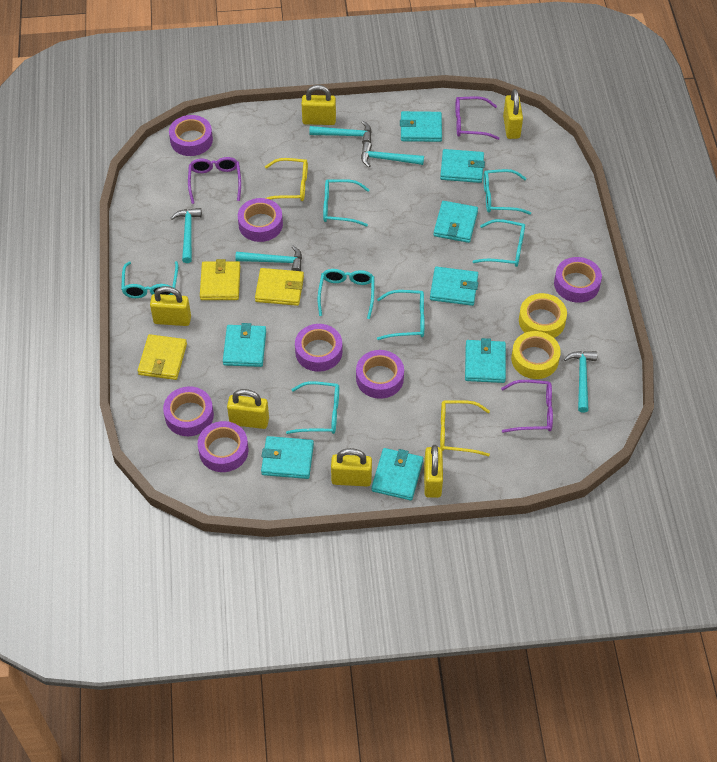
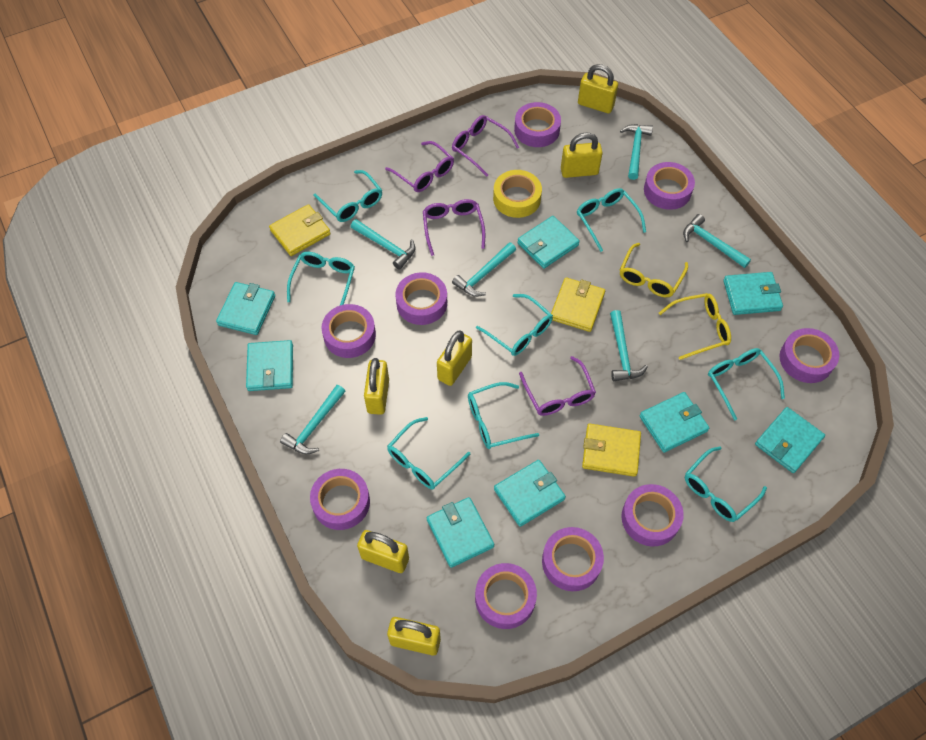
purple glasses: [188,157,241,204] [455,96,500,140] [501,380,553,433] = 3 -> [385,141,454,192] [423,199,485,256] [452,115,519,177] [519,356,596,416] = 4
purple tape: [163,386,214,436] [169,115,213,156] [198,421,248,472] [238,198,283,242] [295,324,342,372] [356,350,404,399] [554,257,602,303] = 7 -> [310,469,370,530] [321,304,376,358] [395,272,447,325] [475,563,537,629] [514,102,561,147] [542,527,604,591] [621,484,684,546] [644,162,695,210] [780,328,839,383] = 9
turquoise glasses: [121,261,178,298] [286,381,339,434] [318,269,374,319] [323,179,369,227] [377,290,424,340] [472,219,525,267] [483,169,531,215] = 7 -> [287,252,355,305] [313,170,382,222] [387,417,470,489] [468,382,539,449] [476,294,553,356] [577,188,646,252] [685,447,767,522] [708,348,785,421] = 8
turquoise hammer: [171,208,202,263] [235,245,302,271] [309,120,372,143] [361,142,424,167] [564,351,597,413] = 5 -> [280,385,345,455] [351,219,415,270] [452,242,516,297] [610,310,648,381] [620,124,653,180] [683,214,751,268] = 6
yellow tape: [511,331,561,379] [519,293,567,338] = 2 -> [493,170,542,218] = 1

